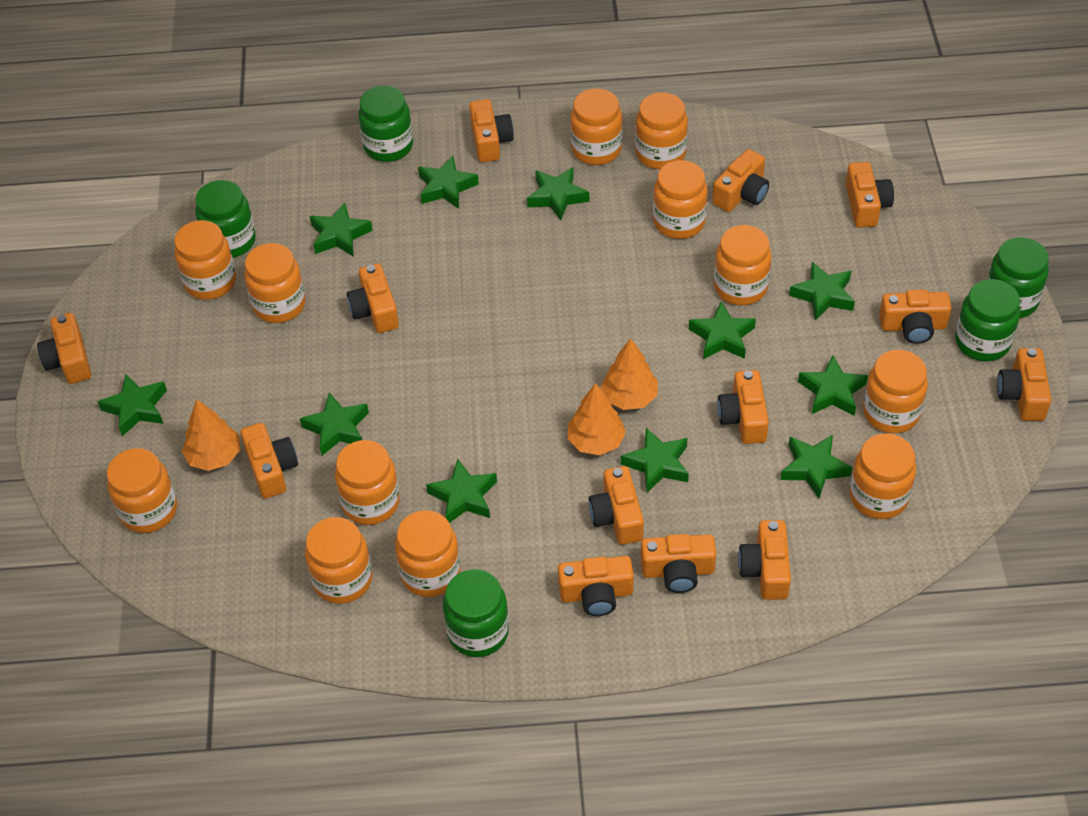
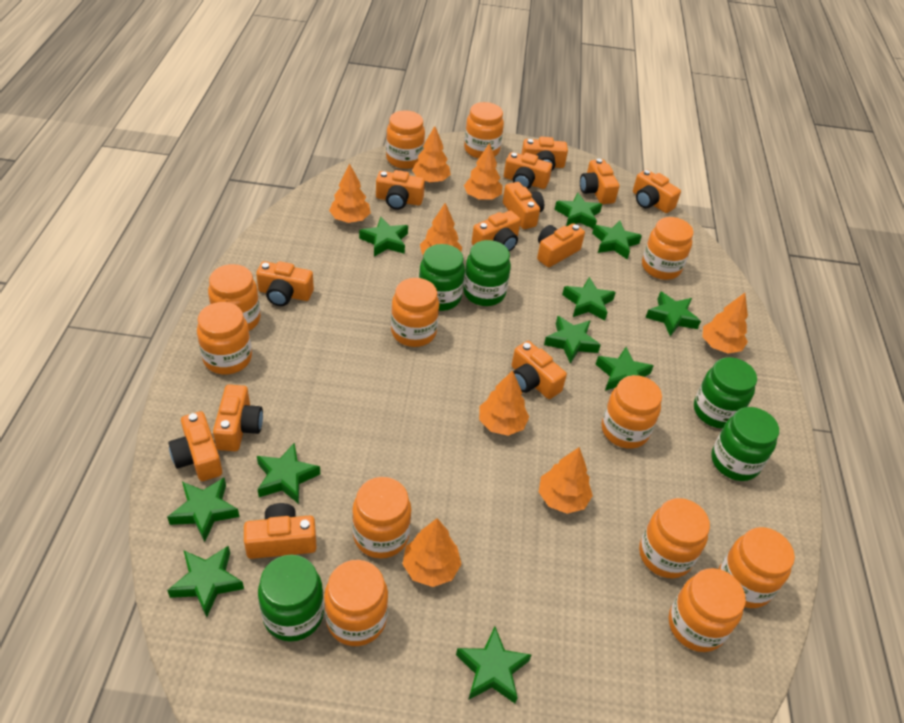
orange tree: [182,399,240,471] [568,383,626,455] [601,338,658,410] = 3 -> [329,163,371,223] [403,518,461,587] [412,126,451,183] [420,203,462,255] [464,143,503,200] [479,370,529,436] [539,447,593,514] [702,293,748,353] = 8

